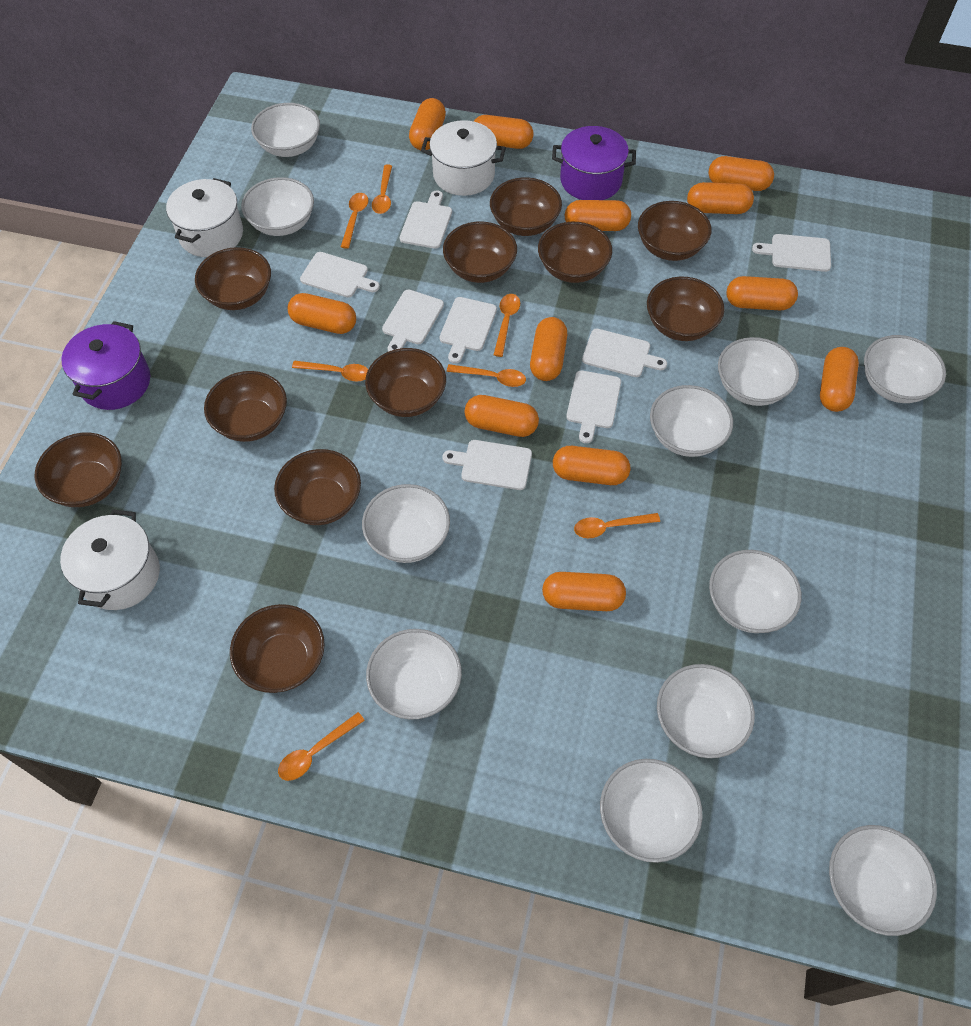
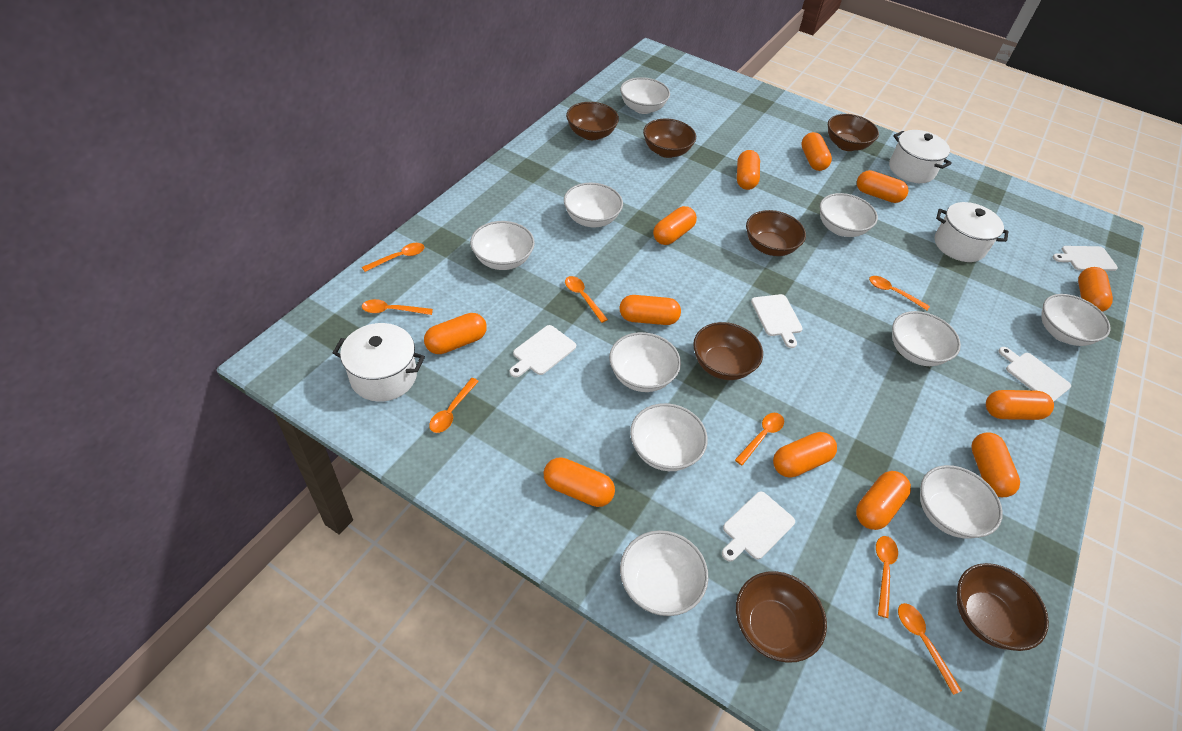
brown bowl: [35,433,122,507] [195,247,271,310] [204,371,287,442] [230,604,325,693] [274,449,361,525] [365,348,446,417] [443,222,517,283] [490,177,562,236] [538,222,612,283] [638,201,712,261] [647,277,724,341] = 11 -> [566,102,619,140] [643,119,696,158] [693,322,763,380] [736,571,827,663] [746,210,806,256] [828,114,879,151] [956,563,1049,651] = 7
orange spoon: [278,712,365,781] [292,361,368,382] [341,193,368,249] [372,165,392,214] [447,364,526,387] [493,294,520,357] [574,513,660,538] = 7 -> [362,243,424,272] [362,299,433,315] [429,378,479,433] [565,276,608,323] [735,413,784,466] [869,276,930,310] [876,536,898,618] [898,603,962,695] = 8
purple pot: [61,321,150,410] [552,126,636,200] = 2 -> none = 0
white bowl: [241,177,314,236] [251,103,320,157] [362,484,450,563] [366,629,462,720] [600,759,703,863] [650,385,733,457] [657,664,755,758] [709,550,801,633] [718,337,799,406] [829,825,937,936] [864,335,946,403] = 11 -> [470,221,535,270] [564,183,623,227] [609,332,681,392] [620,77,670,114] [620,530,708,616] [630,403,708,471] [820,193,878,237] [892,311,961,366] [920,465,1003,539] [1041,294,1111,346] = 10
white cutting board: [300,252,380,298] [382,289,444,352] [400,190,452,249] [440,297,497,364] [443,440,532,490] [566,370,621,443] [582,328,667,377] [752,234,831,272] = 8 -> [510,325,576,377] [722,491,795,562] [751,294,803,348] [998,347,1071,402] [1053,246,1118,271] = 5

